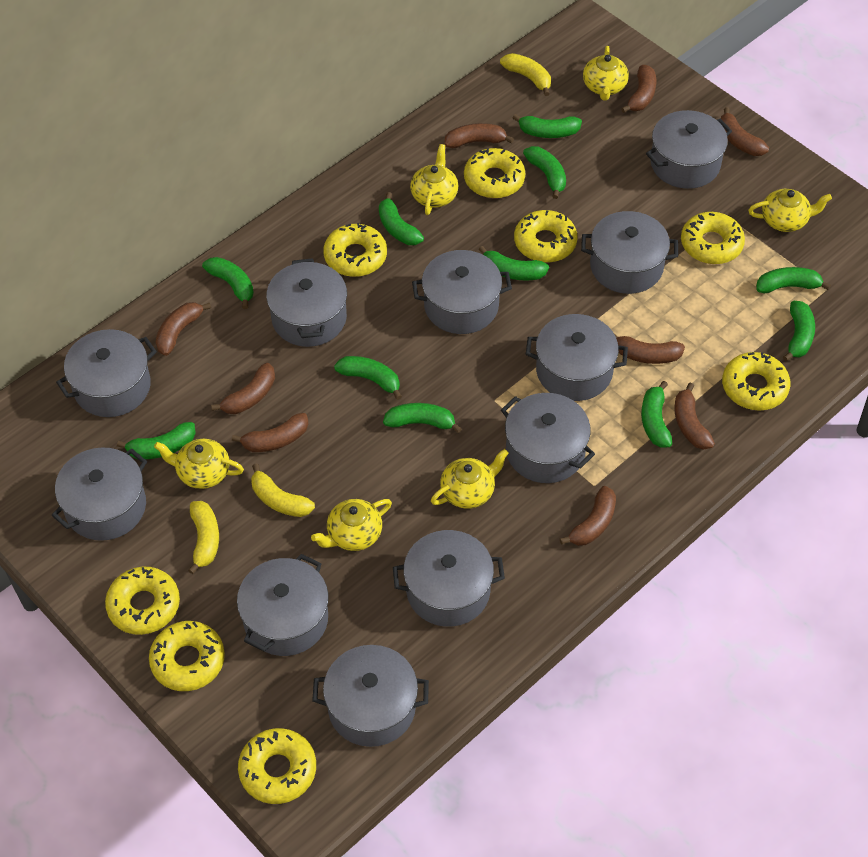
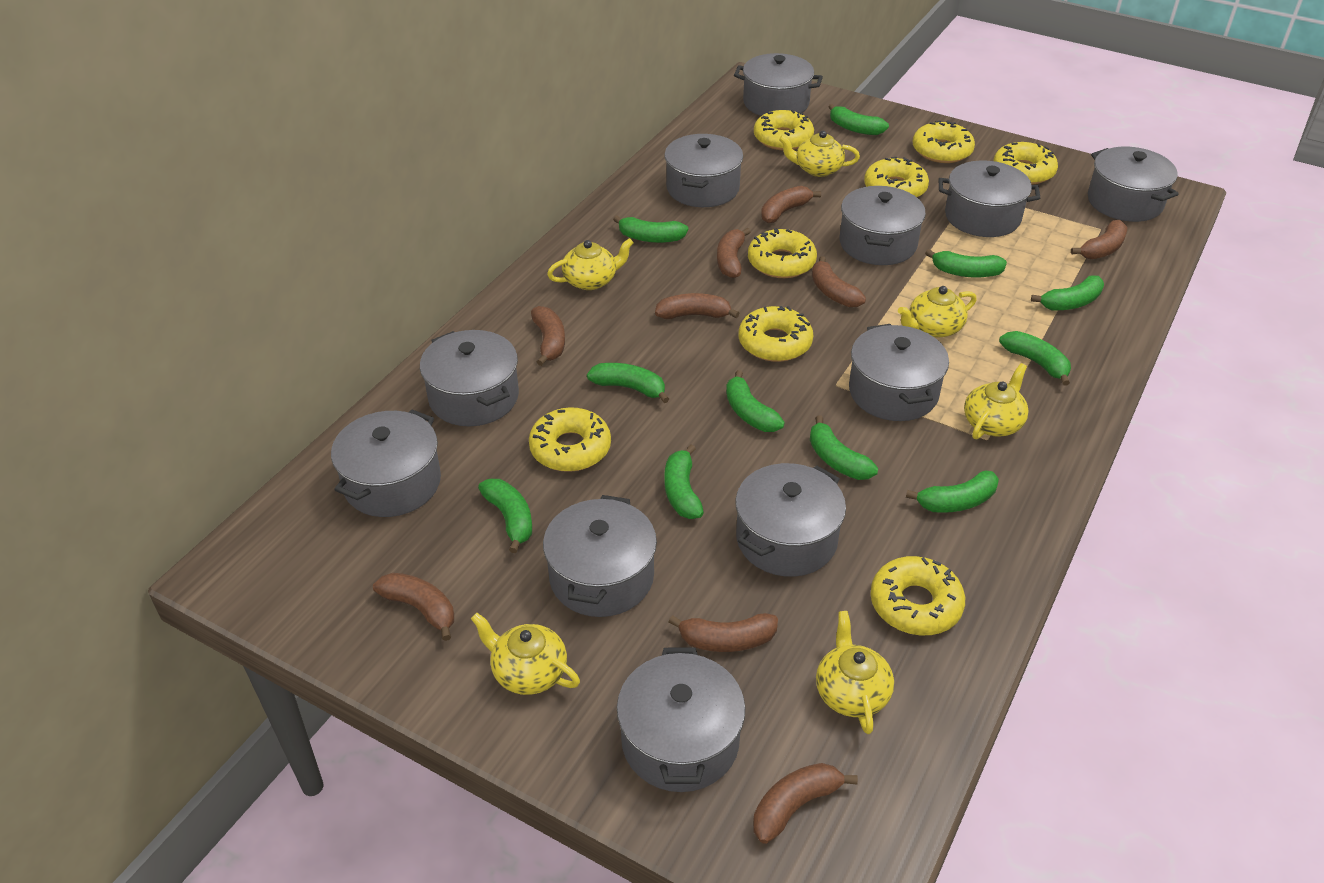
yellow banana: [188,501,219,574] [251,463,315,517] [500,53,551,96] = 3 -> none = 0

